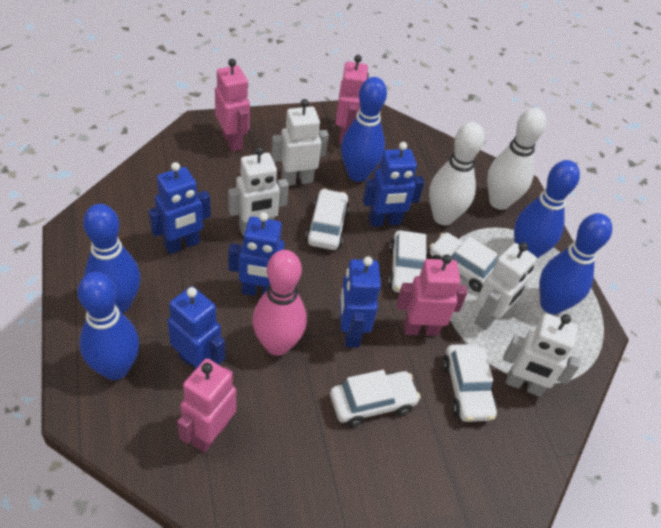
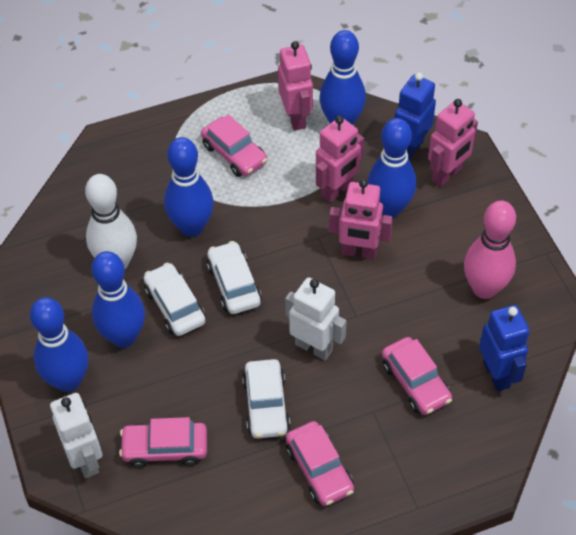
blue robot: [148,162,211,254] [167,286,225,371] [228,212,284,296] [339,256,381,348] [363,142,424,227] = 5 -> [395,72,436,160] [479,305,530,391] = 2
pink car: none = 0 -> [119,417,207,468] [201,115,267,177] [286,421,354,506] [382,337,452,415] = 4
white bowling pin: [429,122,485,225] [487,108,546,210] = 2 -> [85,174,137,270] = 1
white car: [306,189,350,250] [330,370,421,427] [388,231,427,293] [430,233,498,292] [443,344,497,422] = 5 -> [144,263,206,336] [207,241,262,314] [242,359,290,439] = 3
white robot: [228,147,289,235] [271,99,329,186] [475,242,537,330] [503,314,581,397] = 4 -> [50,393,102,478] [285,277,347,360] = 2

